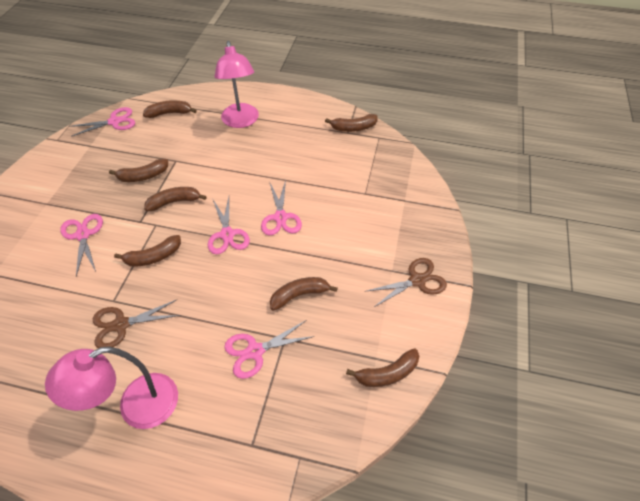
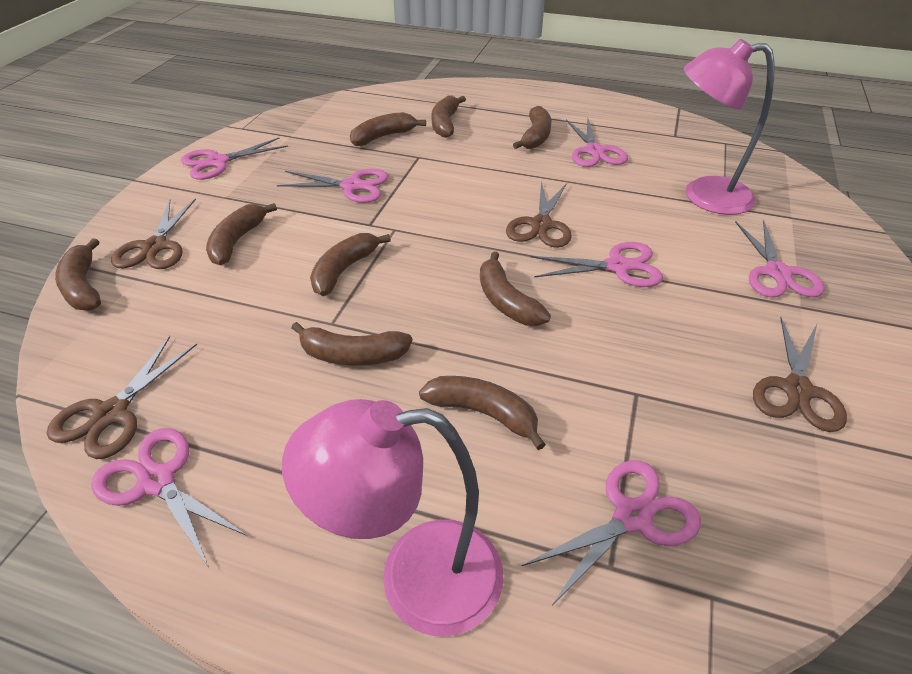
brown banana: [109,159,168,182] [114,235,181,267] [143,100,197,118] [144,187,207,211] [270,277,338,311] [325,114,378,132] [346,348,419,387] = 7 -> [55,238,101,310] [206,203,277,265] [291,322,413,366] [310,233,391,296] [350,112,426,146] [419,376,546,450] [431,96,466,138] [480,251,551,326] [513,106,551,149] = 9
brown scissors: [93,299,181,348] [364,258,447,308] = 2 -> [47,336,197,459] [111,198,196,269] [506,181,572,248] [753,317,847,432] = 4
pink scissors: [60,214,103,276] [69,107,135,137] [208,197,250,254] [224,321,315,379] [261,180,302,235] = 5 -> [91,428,248,567] [181,137,288,180] [277,169,389,203] [522,460,701,605] [531,242,663,287] [566,118,628,167] [735,220,825,297] = 7

